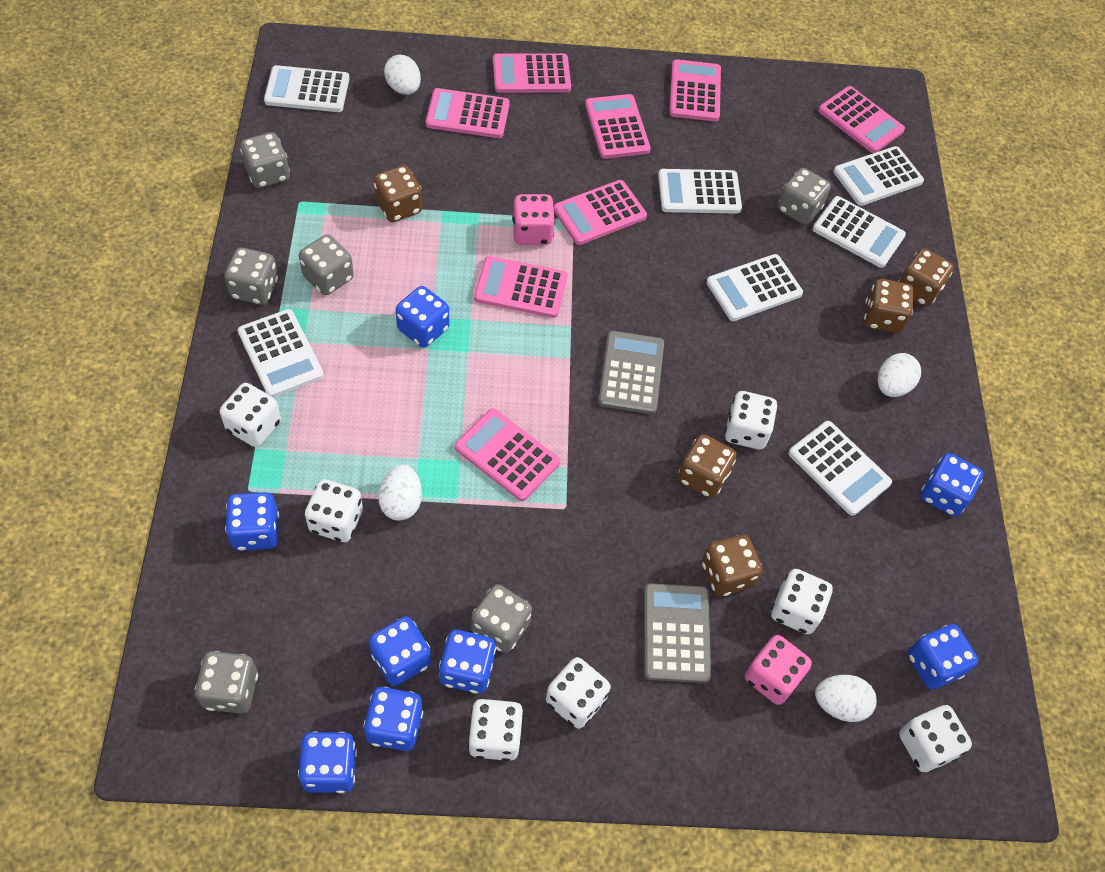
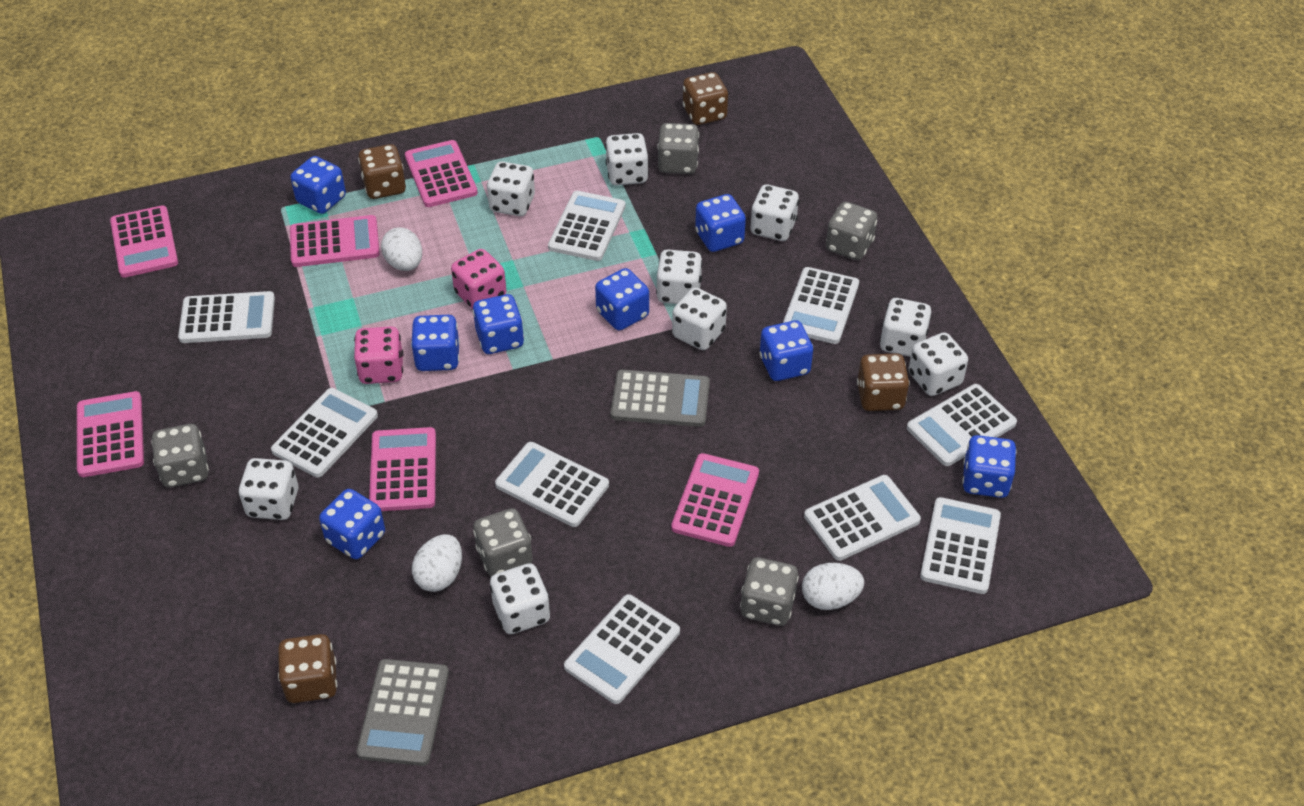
brown dice: [374,165,422,222] [678,434,736,498] [702,535,763,597] [864,279,914,334] [898,248,954,307] = 5 -> [278,634,337,703] [358,144,406,199] [683,72,728,125] [857,353,910,411] = 4
grey dice: [195,651,258,714] [224,248,278,305] [240,132,290,188] [299,235,354,295] [471,584,532,653] [778,168,831,225] = 6 -> [151,424,209,487] [473,508,533,577] [657,123,699,174] [740,557,799,626] [826,202,877,260] = 5
pink calculator: [426,88,510,138] [455,408,560,501] [474,256,568,318] [493,53,571,93] [554,180,647,245] [585,94,651,159] [669,59,721,122] [818,86,905,153] = 8 -> [77,391,144,477] [110,206,178,278] [290,215,380,267] [369,427,436,511] [405,140,478,207] [671,453,759,547] = 6
white calculator: [238,309,324,397] [264,65,349,112] [658,169,742,214] [706,254,803,321] [788,421,892,516] [812,196,906,268] [833,146,924,206] = 7 -> [178,291,275,343] [271,388,378,478] [495,442,609,527] [548,191,626,261] [564,594,680,704] [783,267,859,344] [804,475,921,561] [907,384,1017,466] [920,497,1001,594] = 9
white dice: [220,383,281,447] [305,479,363,542] [468,699,524,761] [546,657,611,729] [725,391,777,449] [771,569,833,634] [899,705,972,772] = 7 -> [238,458,298,520] [487,162,535,216] [490,563,550,634] [605,133,649,186] [656,249,702,304] [672,288,727,350] [750,184,799,241] [880,298,931,357] [908,332,968,396] = 9
white egg: [378,465,422,521] [384,55,421,95] [815,675,877,722] [877,353,921,397] = 4 -> [381,227,422,271] [412,534,462,592] [802,563,864,610] = 3

